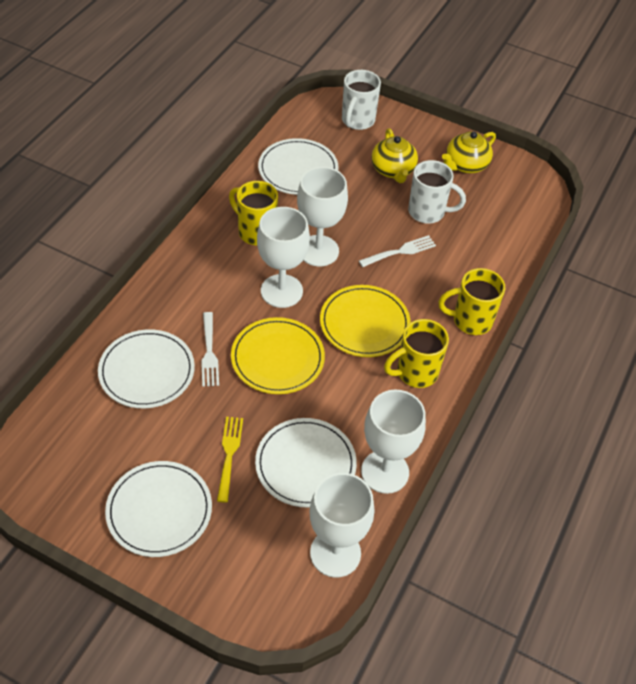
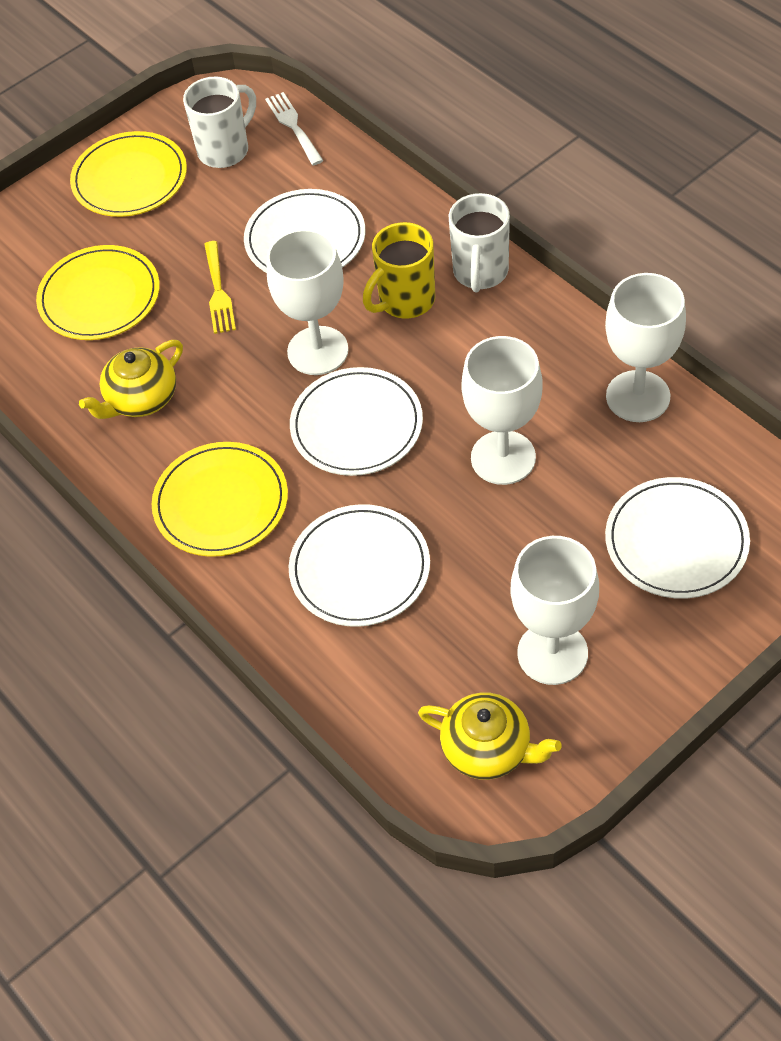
white fork: [201,312,219,387] [359,235,436,267] = 2 -> [265,92,323,165] = 1
yellow mug: [229,181,278,245] [384,319,449,388] [438,268,505,335] = 3 -> [363,222,435,319] = 1
yellow plate: [231,317,325,394] [320,285,411,357] = 2 -> [36,245,160,340] [70,131,187,217] [152,442,288,557] = 3

